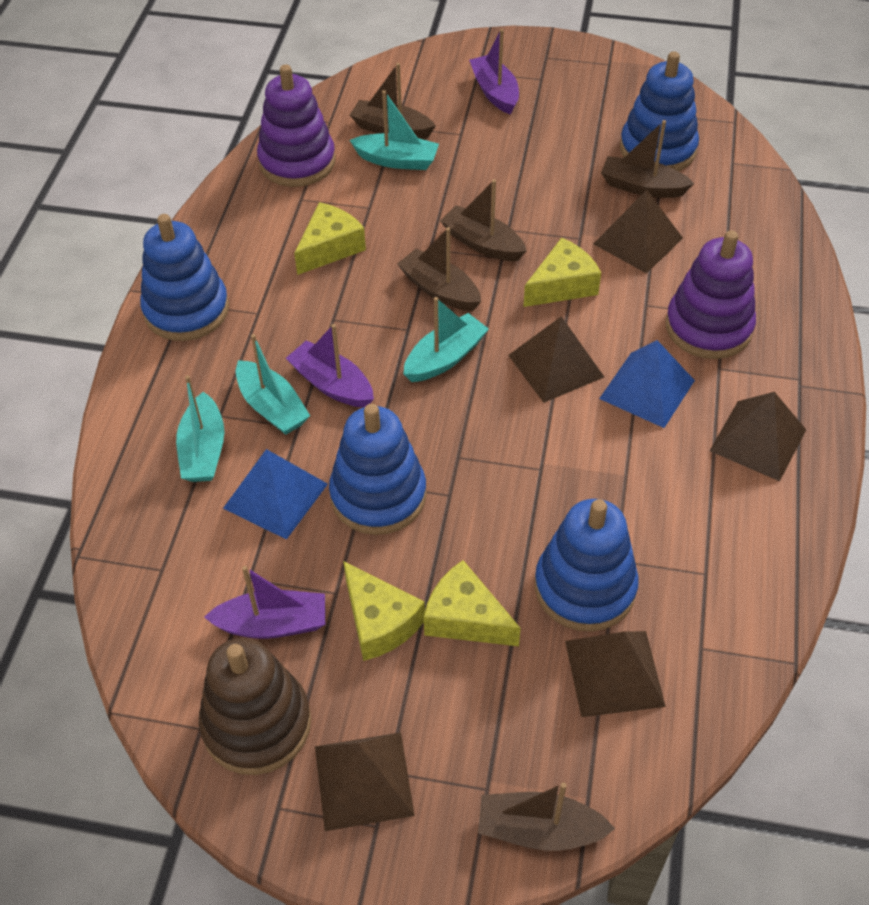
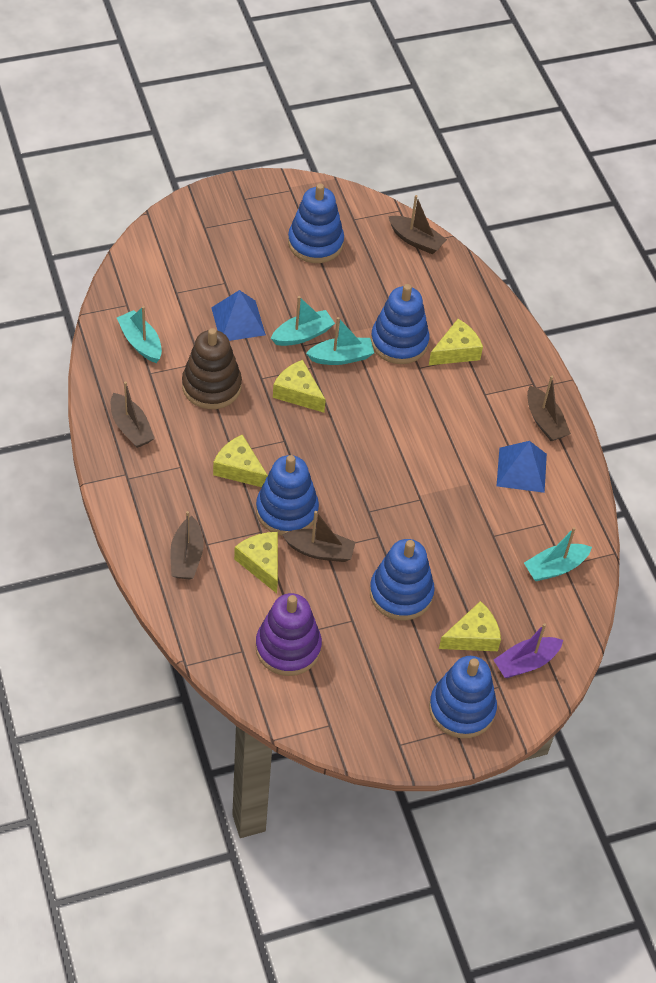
blue stacking toy: [140,214,229,341] [329,404,426,535] [535,499,639,632] [620,51,699,171] = 4 -> [256,455,319,536] [288,183,344,263] [370,539,435,621] [371,284,430,364] [429,656,497,738] = 5
brown pyramid: [315,732,415,831] [508,316,604,403] [565,631,666,717] [593,190,683,273] [710,392,806,481] = 5 -> none = 0
purple boat: [204,566,325,639] [286,324,374,407] [469,29,519,115] = 3 -> [493,623,563,678] = 1
purple stacking toy: [257,64,336,187] [666,230,756,359] = 2 -> [255,593,322,676] = 1
yellow cheese: [294,202,366,275] [343,561,425,661] [424,560,521,646] [523,238,601,307] = 4 -> [213,434,268,487] [234,532,278,593] [273,360,326,413] [429,319,483,365] [439,601,501,651] = 5

